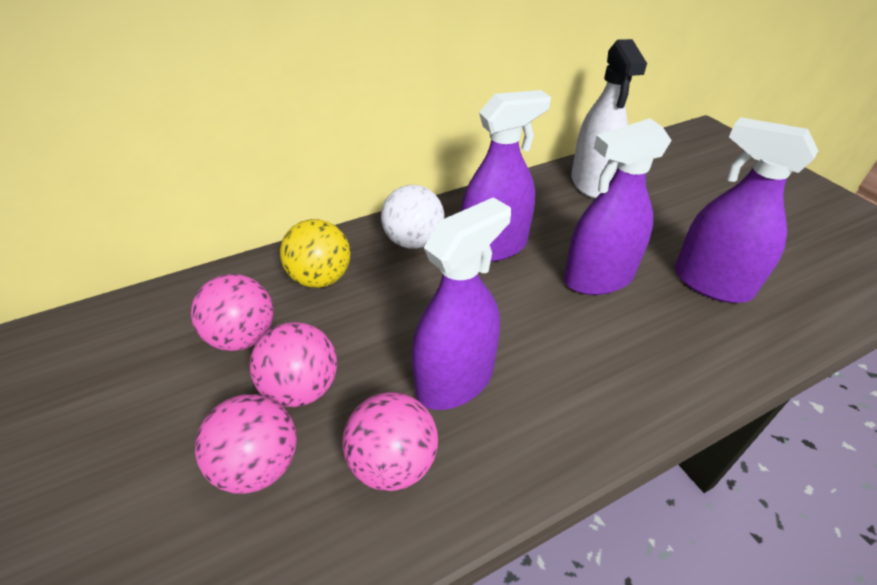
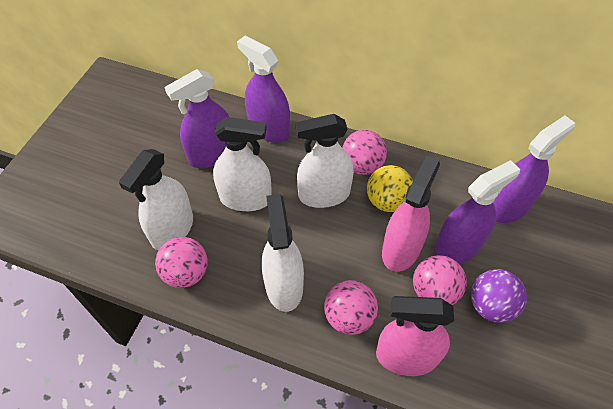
pink spray bottle: none = 0 -> [376,296,454,376] [382,156,440,272] = 2
purple ball: none = 0 -> [471,269,527,323] = 1
white ball: [381,185,444,249] = 1 -> none = 0
white spray bottle: [571,39,647,199] = 1 -> [119,149,193,250] [213,117,271,211] [262,194,304,312] [296,114,354,208] = 4

